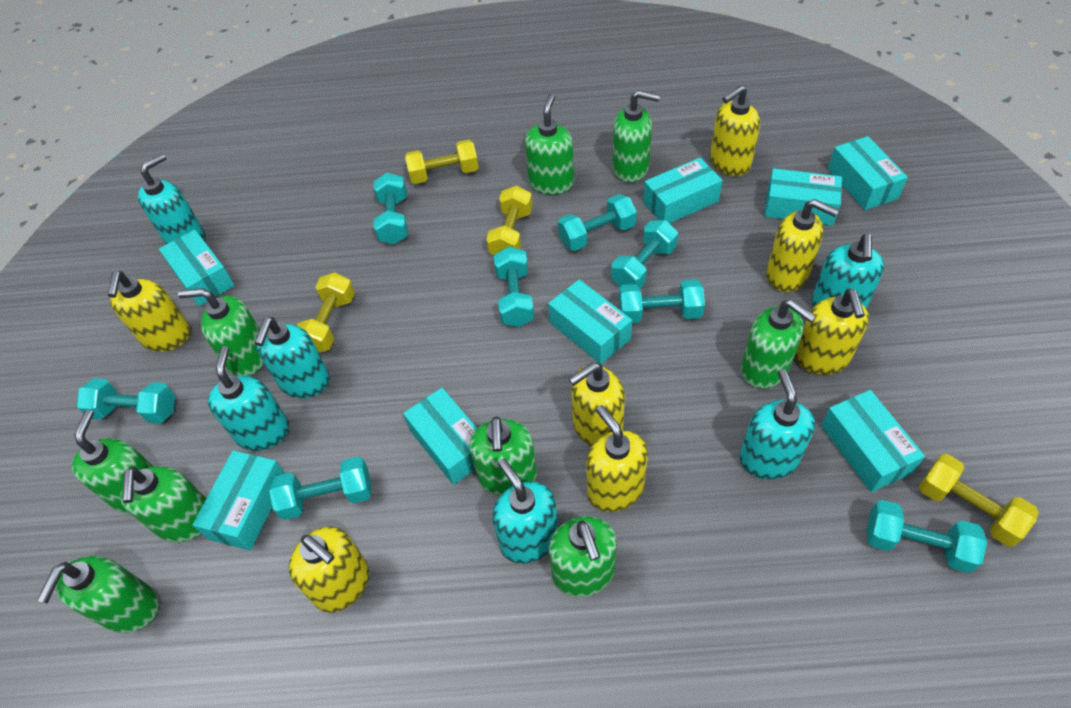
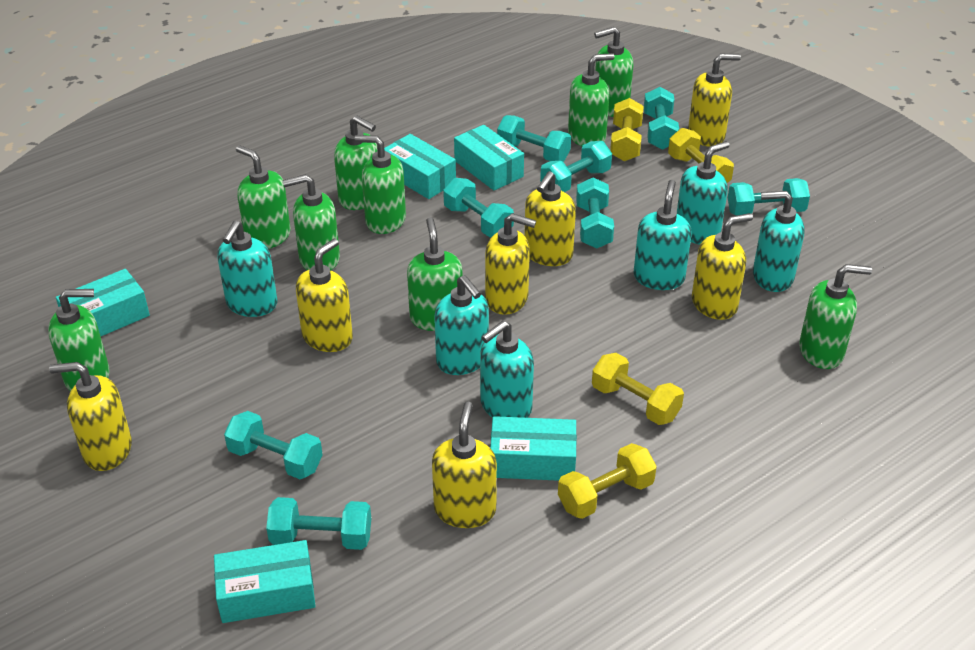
turquoise box: [159,229,235,306] [192,450,285,551] [403,388,477,485] [548,279,632,364] [643,158,723,223] [764,168,842,226] [821,390,925,492] [828,136,908,210] = 8 -> [56,269,150,336] [214,540,316,623] [384,134,456,199] [454,125,524,191] [490,416,577,481] = 5

